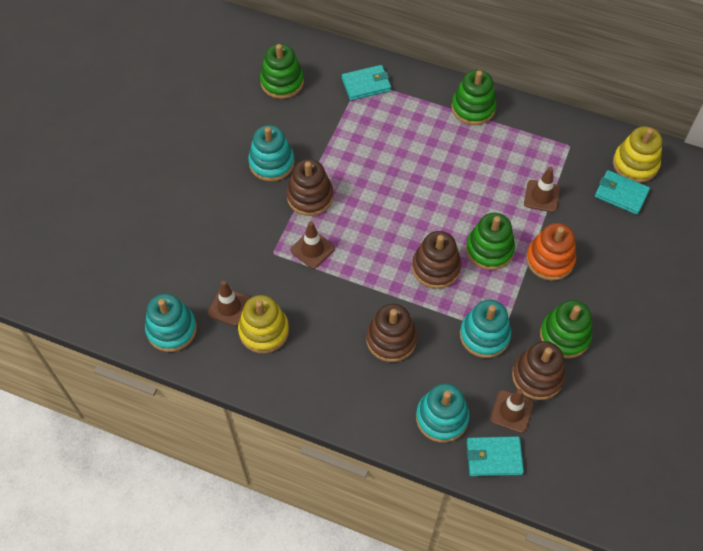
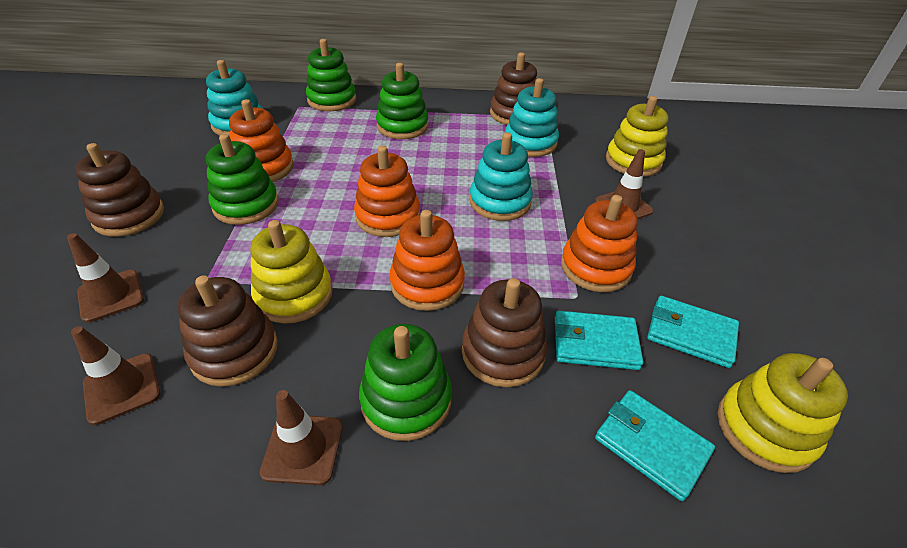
orange stacking toy: [526,223,576,281] = 1 -> [229,99,294,182] [354,145,420,237] [389,210,465,311] [561,195,638,292] = 4
turquoise stacking toy: [145,294,197,352] [248,125,295,182] [416,383,469,443] [460,300,511,358] = 4 -> [206,60,263,135] [469,132,533,221] [505,78,559,157] = 3
yellow stacking toy: [238,295,289,353] [613,126,662,183] = 2 -> [251,220,333,324] [606,96,669,177] [718,353,848,473] = 3

